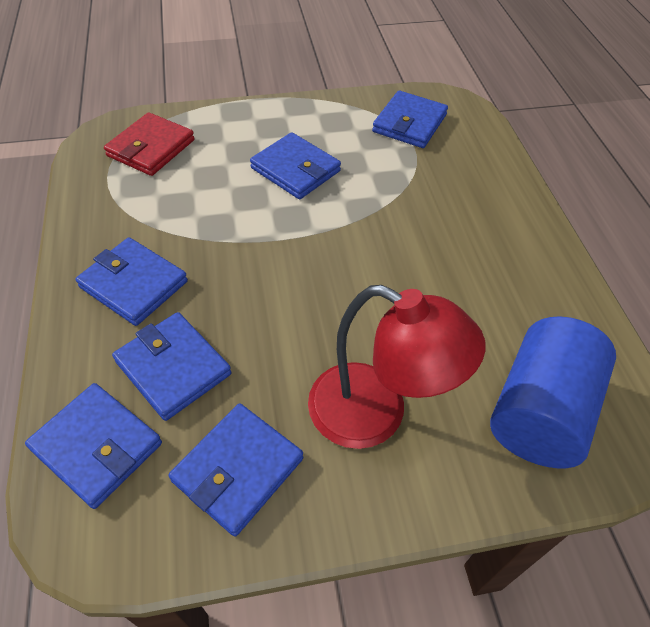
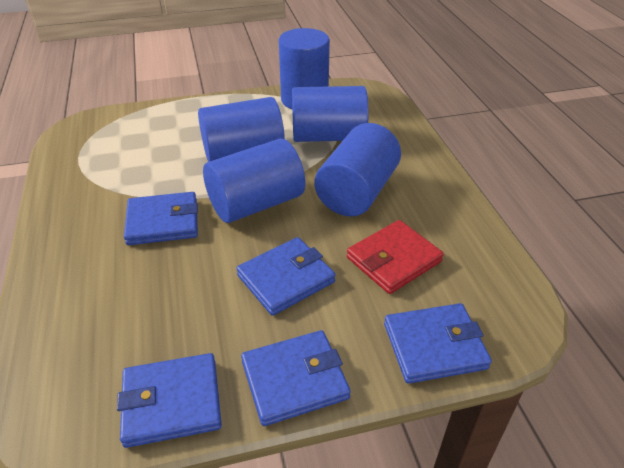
blue cylinder: [490,316,616,468] = 1 -> [198,97,285,162] [203,139,305,223] [279,28,330,109] [292,86,368,142] [315,123,401,217] = 5
blue wallet: [25,383,162,509] [76,237,188,326] [112,312,231,421] [169,403,303,536] [250,132,341,199] [372,91,448,148] = 6 -> [117,353,222,448] [124,192,198,245] [236,237,336,316] [241,330,351,426] [384,303,492,384] = 5
red lamp: [308,285,485,449] = 1 -> none = 0

